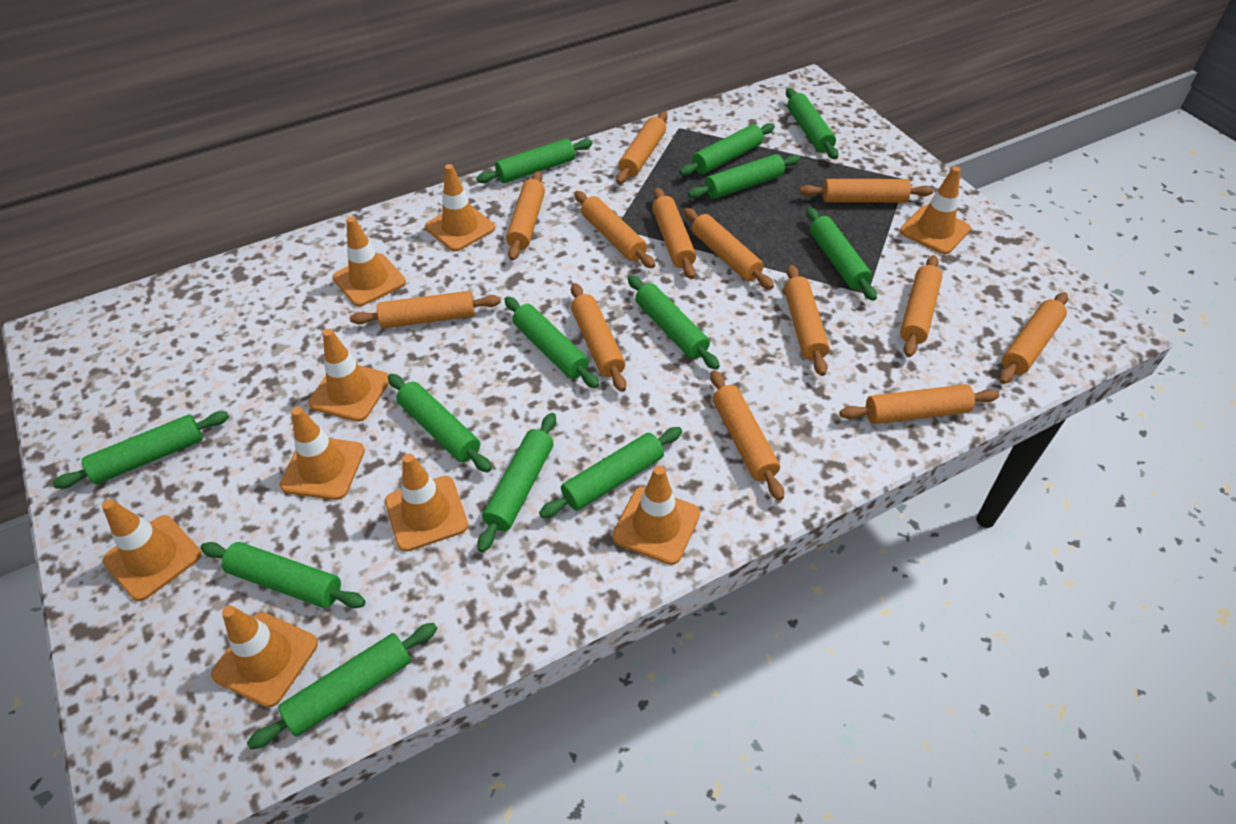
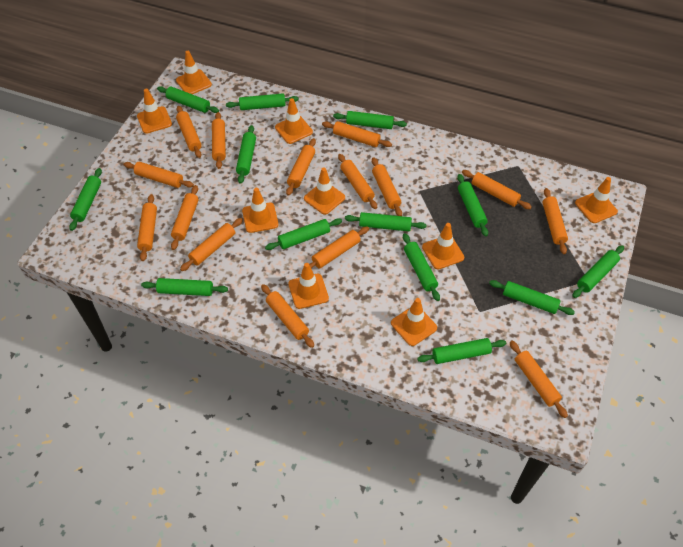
orange rolling pin: [350,291,501,329] [506,171,545,261] [571,283,626,392] [574,191,655,268] [616,111,668,184] [652,188,696,279] [683,208,774,290] [710,370,784,501] [784,265,829,376] [800,179,933,203] [840,384,1000,424] [900,255,942,357] [999,292,1068,384] = 13 -> [124,162,194,188] [137,194,157,261] [171,185,199,250] [176,106,202,158] [180,218,243,271] [212,112,226,169] [261,284,314,348] [286,138,316,196] [302,226,369,270] [322,121,392,147] [338,154,377,209] [372,157,402,216] [462,170,532,209] [510,341,568,418] [543,188,568,254] = 15

